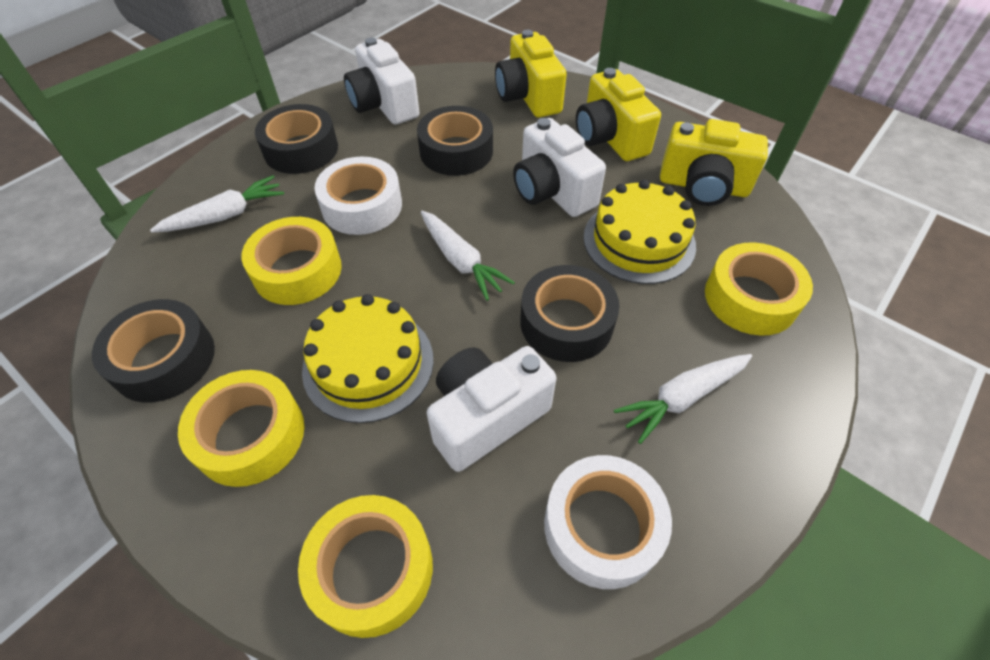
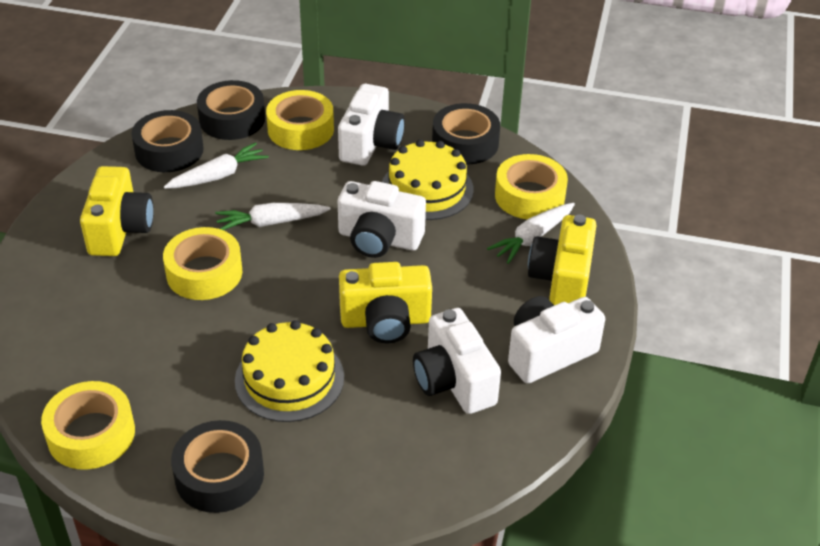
white camera: [344,37,420,125] [427,346,556,472] [513,118,606,217] = 3 -> [338,84,405,166] [338,181,426,258] [413,308,501,414] [508,296,605,383] = 4
white tape: [314,157,402,235] [544,455,672,589] = 2 -> none = 0

